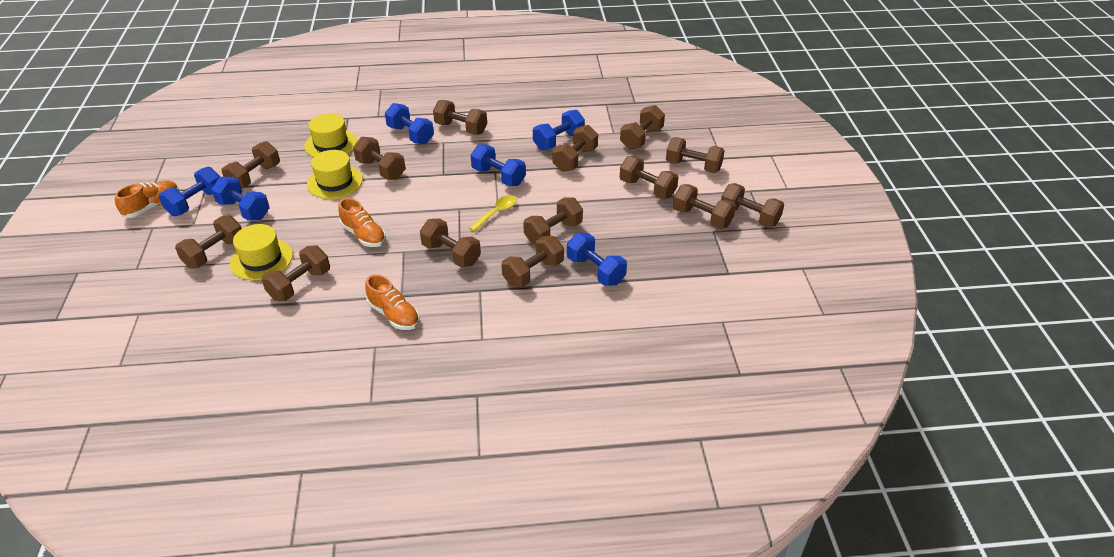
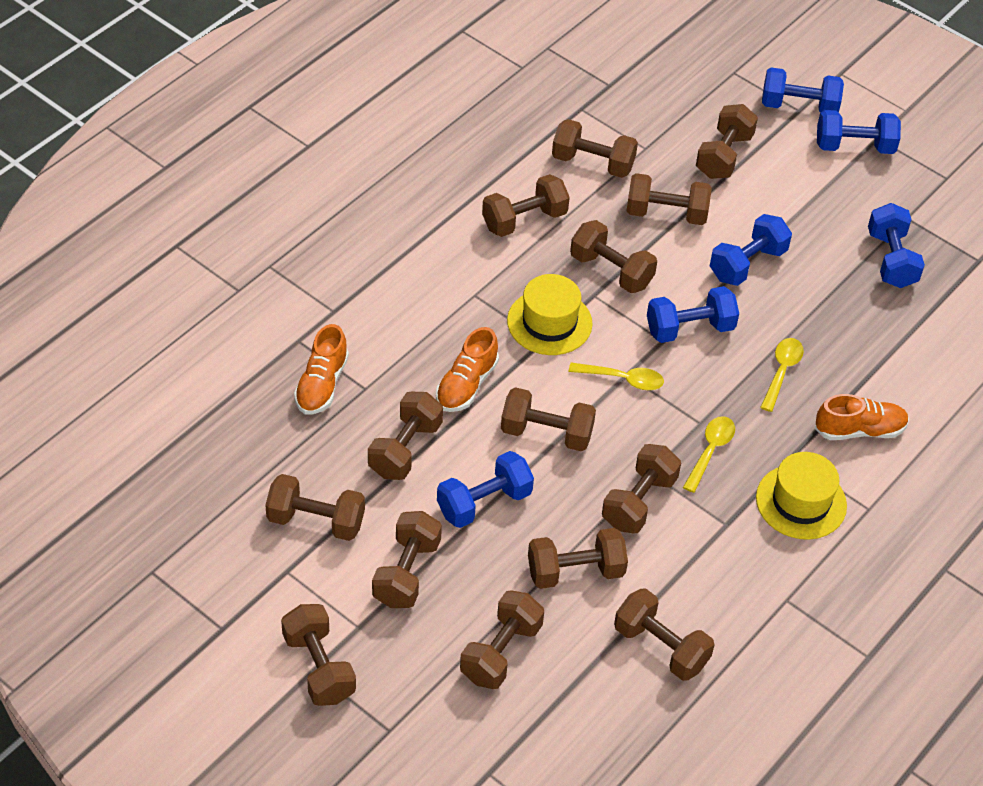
yellow hat: [230,224,293,280] [304,113,357,157] [307,150,363,199] = 3 -> [507,274,593,355] [756,452,847,540] = 2
yellow spoon: [469,195,517,232] = 1 -> [569,363,664,390] [683,416,735,493] [760,338,804,412] = 3

